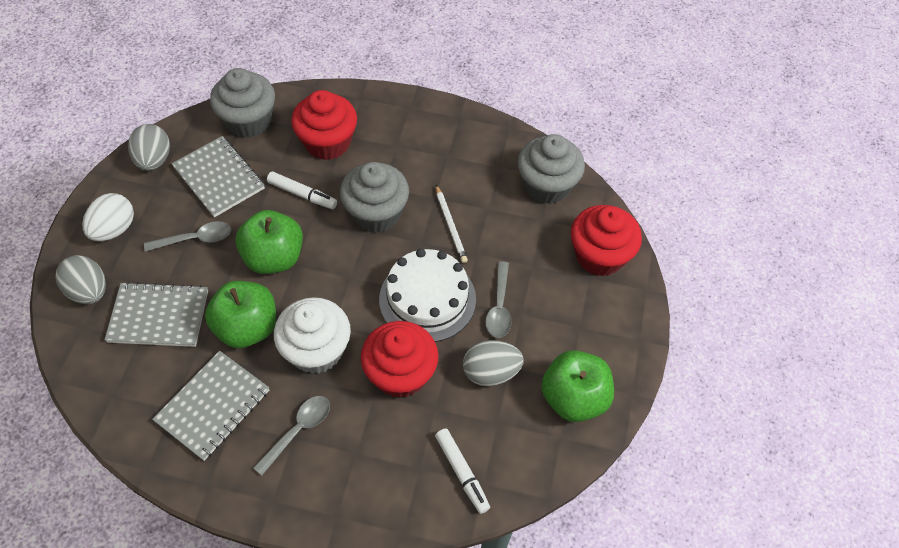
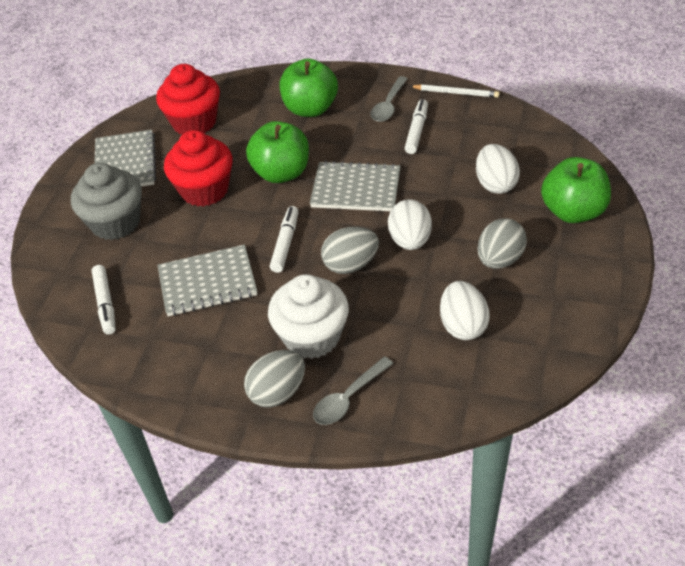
grey cupcake: [210,68,275,138] [340,162,409,232] [518,134,585,204] = 3 -> [71,163,142,240] = 1
grey spoon: [144,221,231,252] [253,396,330,475] [485,261,512,338] = 3 -> [313,357,393,425] [371,76,408,122] = 2
red cupcake: [291,90,357,160] [361,321,438,398] [571,205,642,276] = 3 -> [156,64,220,134] [164,130,233,207] = 2
white cake: [379,249,476,342] = 1 -> none = 0
white egg: [82,193,134,241] = 1 -> [388,199,432,250] [440,281,490,340] [476,144,520,194] = 3
white marker: [267,171,337,209] [435,428,490,514] = 2 -> [92,265,116,334] [270,206,298,273] [405,99,428,154] = 3

